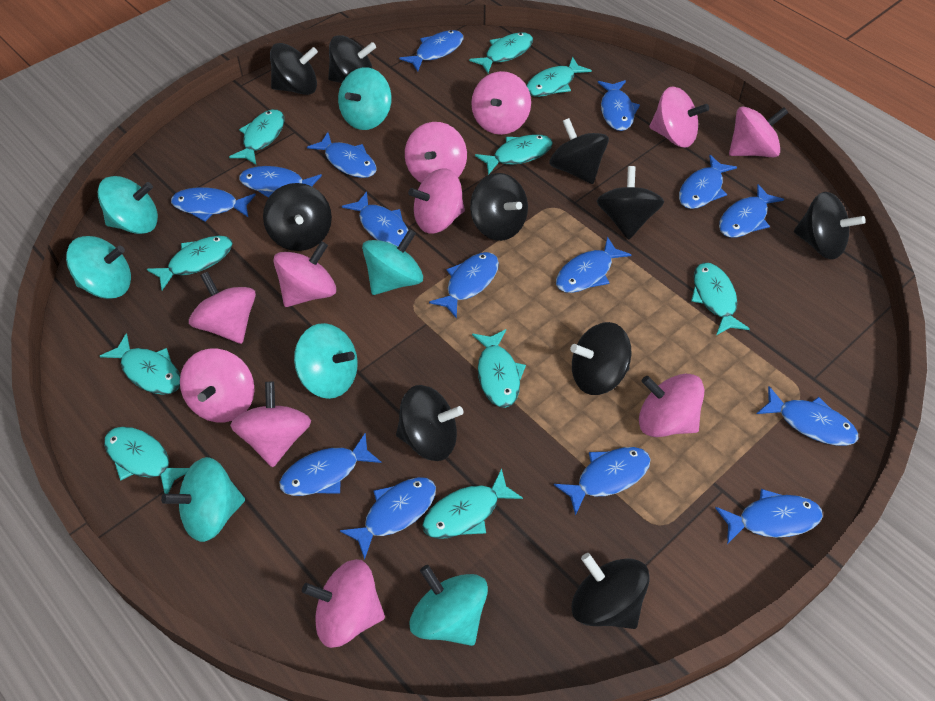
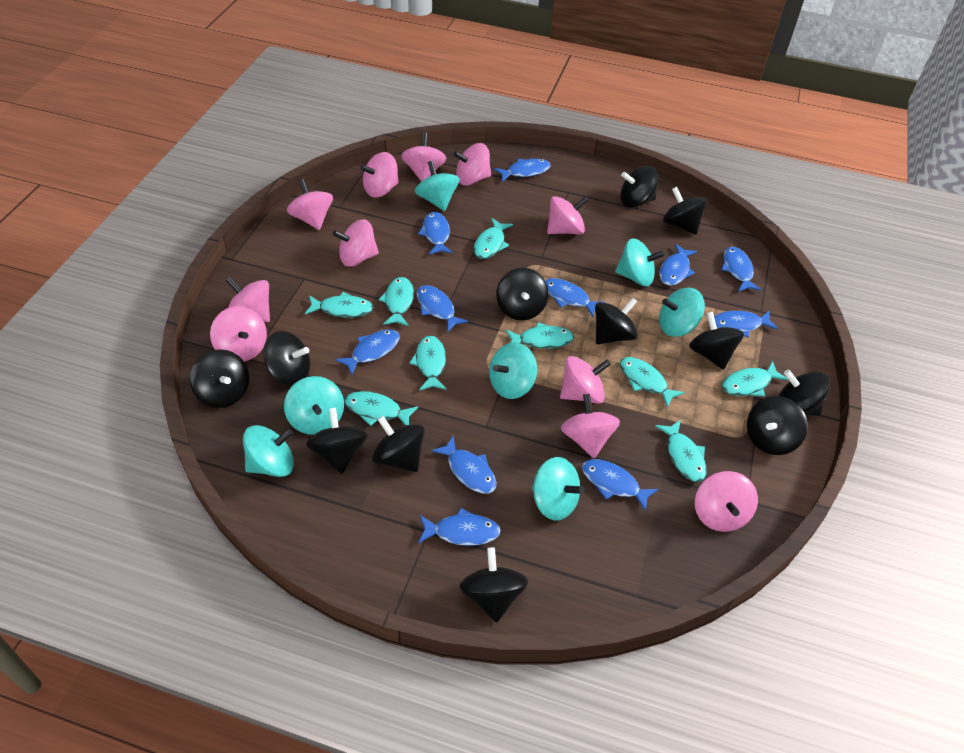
black spinning top: [263,183,332,251] [270,43,318,95] [328,35,376,83] [396,385,463,461] [470,173,528,241] [549,118,609,184] [570,322,631,395] [572,553,650,629] [597,166,664,240] [794,192,866,259] = 10 -> [190,349,249,408] [263,331,310,386] [306,408,367,474] [372,416,425,472] [460,547,528,622] [496,268,549,320] [595,298,638,344] [620,166,658,207] [663,187,707,234] [689,312,744,370] [747,396,808,455] [779,369,830,416] = 12
blue fish: [171,187,256,221] [239,166,322,198] [279,433,382,496] [307,132,376,178] [340,477,436,560] [342,191,408,246] [399,30,463,72] [429,252,499,319] [554,447,650,516] [556,237,631,293] [598,80,640,131] [679,155,737,209] [715,489,823,544] [719,184,784,238] [757,386,858,446] = 15 -> [335,329,400,375] [416,285,468,333] [418,212,453,255] [418,508,501,546] [431,436,497,494] [494,159,551,182] [545,278,606,317] [582,459,658,512] [659,244,697,286] [714,311,778,338] [721,247,762,292] = 11
turquoise fish: [100,333,180,395] [104,427,189,494] [147,236,233,290] [229,109,284,165] [422,468,523,539] [469,32,533,73] [472,329,526,408] [475,134,553,175] [526,57,592,97] [691,263,750,335] = 10 -> [305,292,373,318] [344,391,419,426] [378,277,414,326] [409,336,447,391] [473,218,513,259] [505,322,574,349] [620,357,685,408] [655,420,707,482] [722,361,788,397] = 9

